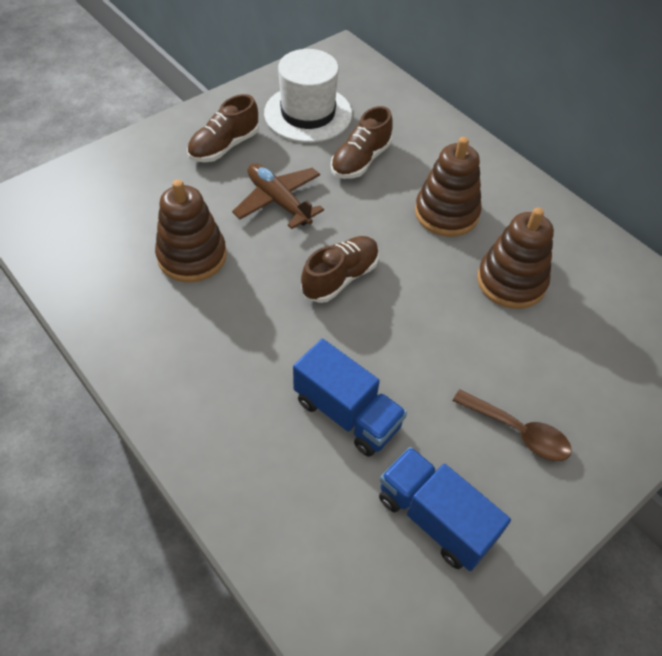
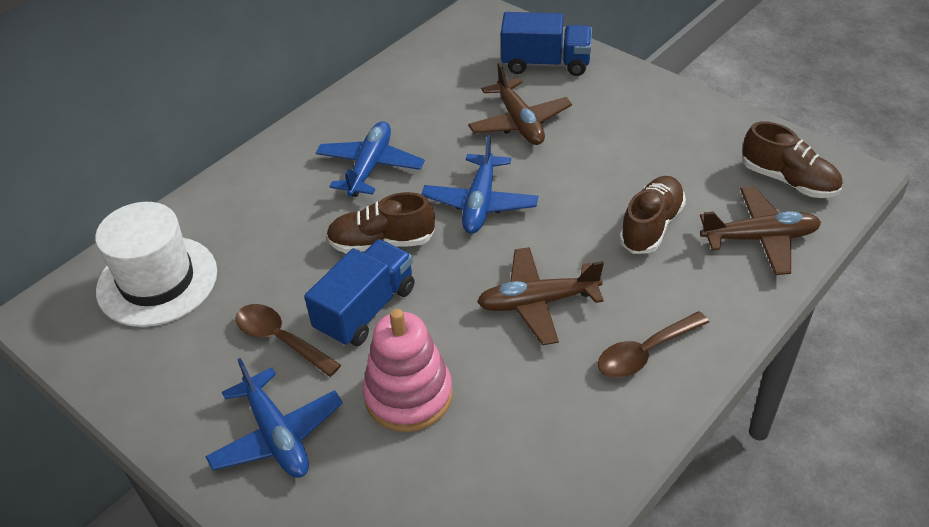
blue plane: none = 0 -> [205,358,343,478] [316,121,425,197] [421,135,538,234] = 3
brown plane: [232,164,324,229] = 1 -> [468,63,572,145] [477,247,604,345] [700,187,821,275] = 3
brown spoon: [453,389,572,461] = 1 -> [235,304,341,377] [598,311,709,378] = 2
brown stacking toy: [155,179,227,282] [415,137,482,237] [477,207,554,309] = 3 -> none = 0
pink stacking toy: none = 0 -> [363,309,453,432] = 1

